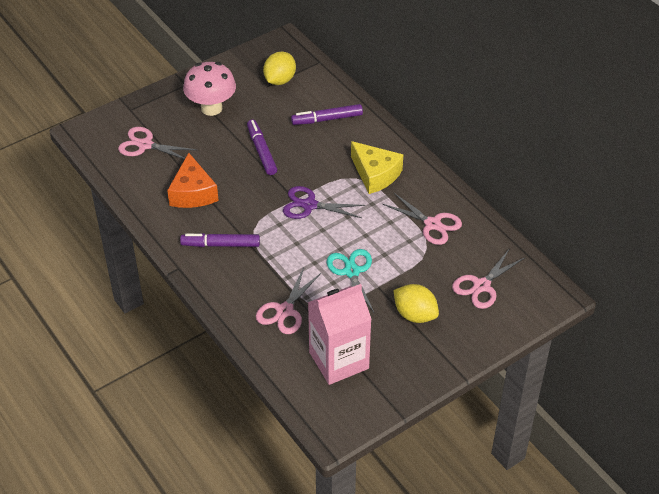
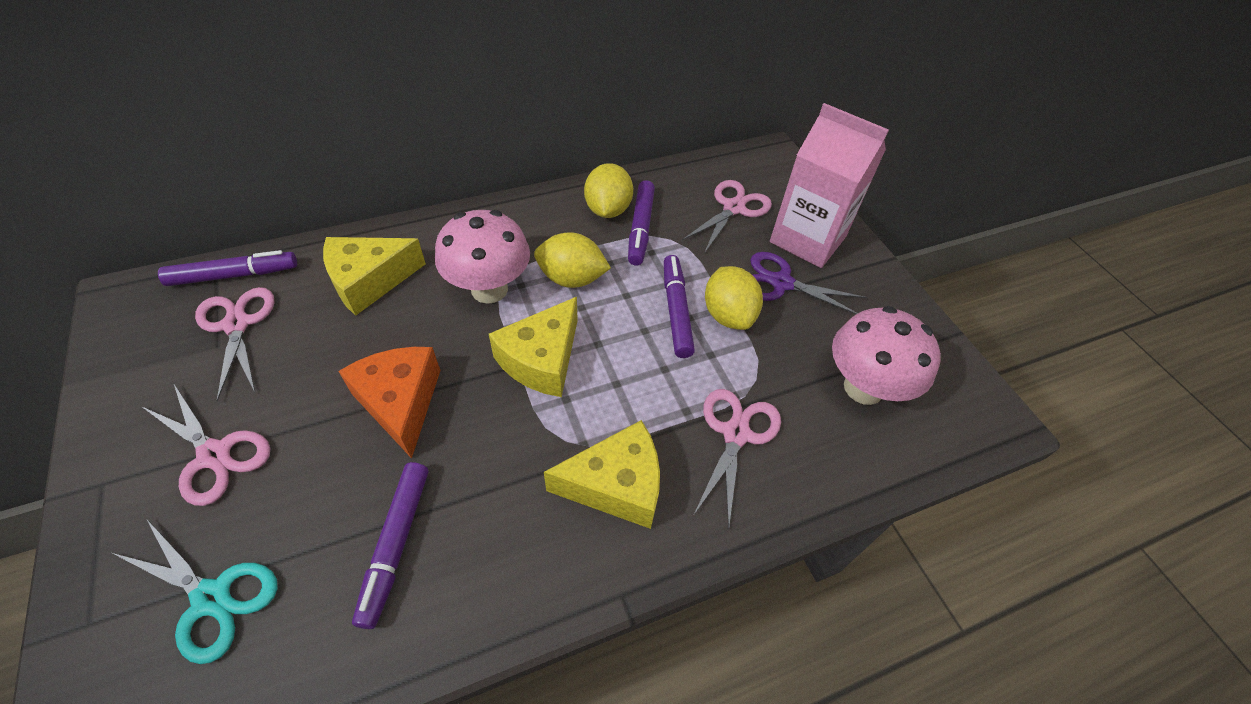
pink mushroom: [183,62,236,116] = 1 -> [435,210,530,304] [832,306,941,405] = 2
purple marker: [180,233,260,247] [247,120,277,175] [291,104,363,125] = 3 -> [158,250,297,286] [352,462,428,629] [628,180,655,265] [664,255,695,358] = 4
yellow cheese: [351,141,404,194] = 1 -> [323,237,426,316] [489,297,578,397] [544,420,660,529] = 3
yellow lemon: [263,52,296,85] [393,284,439,323] = 2 -> [534,232,611,288] [584,163,633,218] [705,266,763,330] = 3

